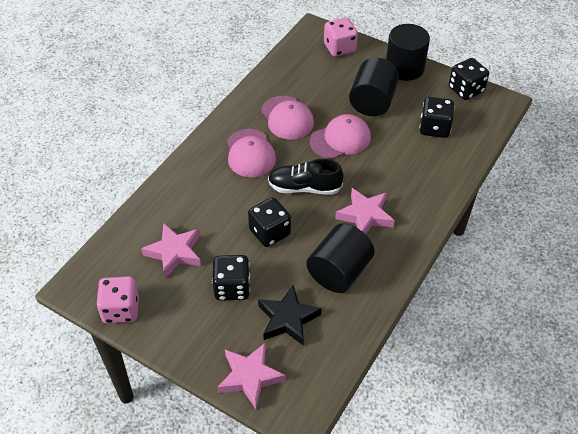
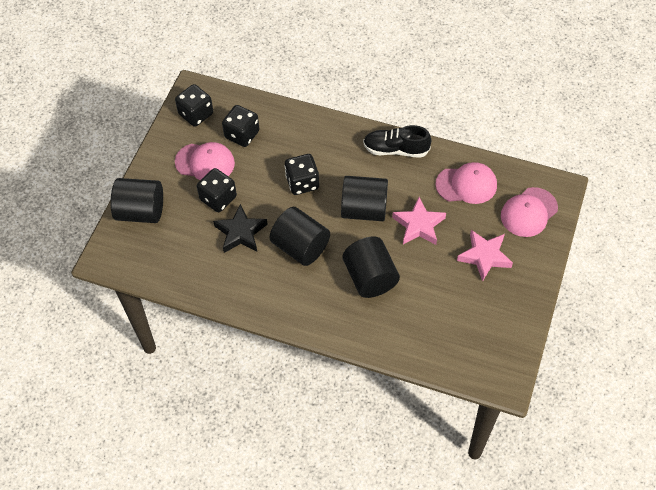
black cylinder: [307,223,375,293] [349,58,399,116] [386,24,430,81] = 3 -> [111,178,163,223] [270,207,330,266] [341,176,388,221] [343,236,400,298] = 4
pink dice: [96,276,139,323] [324,18,358,57] = 2 -> none = 0
pink star: [141,223,201,278] [217,342,285,409] [335,188,395,234] = 3 -> [392,197,446,245] [457,230,513,282] = 2

